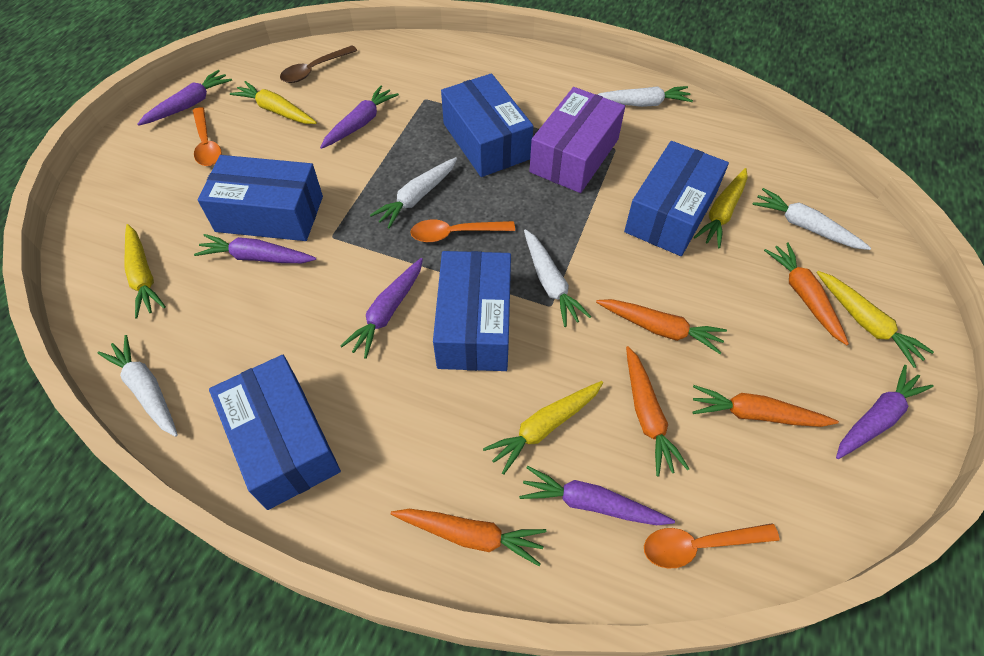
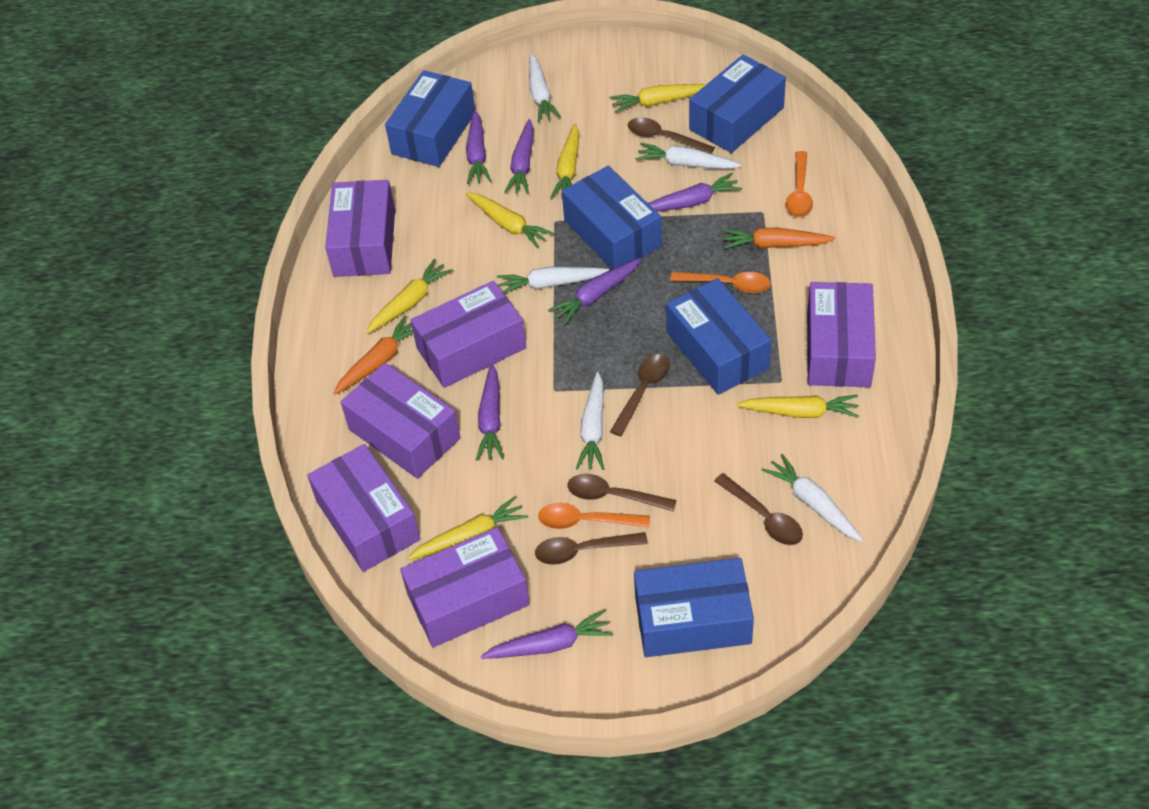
brown spoon: [280,45,357,83] = 1 -> [535,532,648,565] [567,474,677,512] [610,354,670,436] [628,117,715,154] [714,473,803,545] = 5
orange carrot: [391,509,546,566] [596,299,727,354] [626,346,689,477] [693,385,839,427] [764,242,849,345] = 5 -> [334,315,413,395] [723,228,835,249] = 2
purple box: [529,87,625,193] = 1 -> [307,444,421,572] [325,180,395,277] [341,363,461,479] [400,527,530,648] [410,281,526,388] [807,282,876,387] = 6
yellow carrot: [124,224,166,318] [230,81,317,124] [483,381,603,475] [694,168,747,249] [816,271,934,368] = 5 -> [366,259,453,334] [408,496,528,560] [465,192,554,249] [550,124,579,199] [610,84,707,113] [737,395,859,418] = 6

